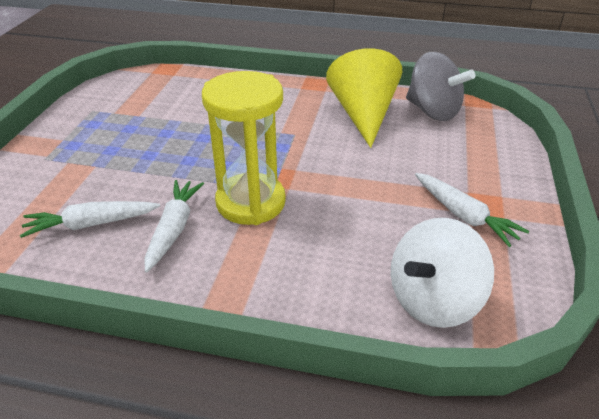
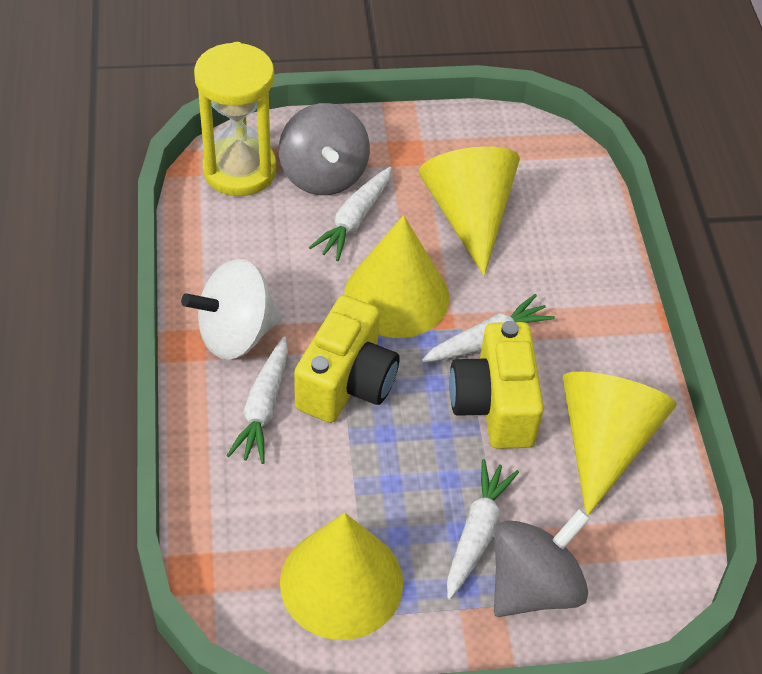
grey spinning top: [406,52,475,121] = 1 -> [279,103,370,195] [494,509,590,617] = 2
white carrot: [20,201,160,238] [144,180,204,273] [415,173,529,247] = 3 -> [226,336,288,464] [309,167,392,261] [422,294,555,362] [447,459,519,600] = 4
yellow camera: none = 0 -> [294,295,399,423] [449,321,544,449] = 2
yellow cone: [326,48,402,148] = 1 -> [280,513,403,640] [344,215,449,338] [418,146,520,276] [563,372,677,516] = 4

